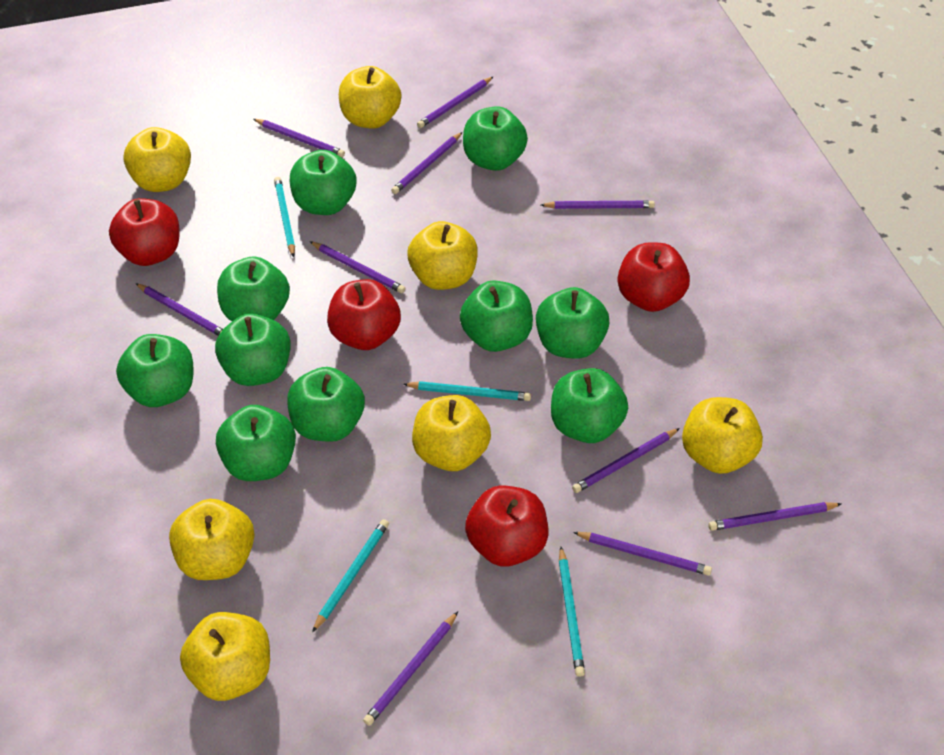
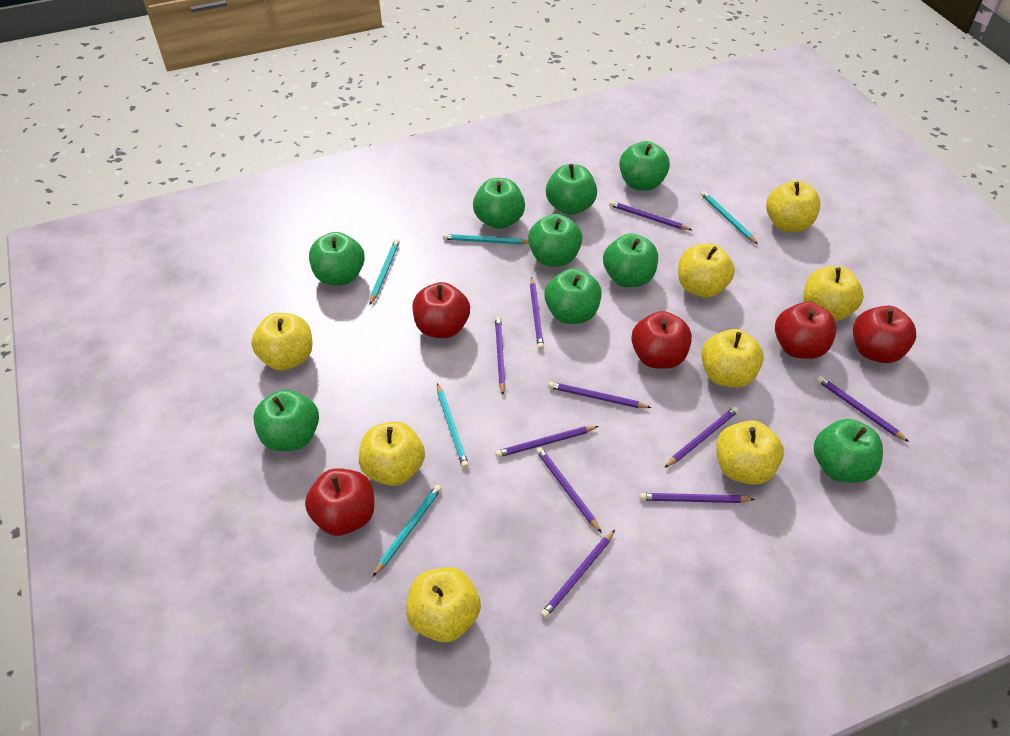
green apple: [116,334,193,407] [215,313,291,386] [216,405,296,481] [217,256,290,321] [287,367,365,442] [290,150,357,215] [460,280,533,352] [463,106,528,171] [536,287,610,359] [551,368,628,443] = 10 -> [253,389,319,451] [309,232,365,285] [473,178,525,229] [528,214,582,267] [544,268,602,324] [546,164,597,215] [603,233,658,287] [619,141,670,191] [814,419,883,482] = 9
red apple: [109,198,179,266] [327,279,401,350] [465,485,548,567] [618,242,690,312] = 4 -> [305,468,375,536] [412,282,470,338] [631,311,692,369] [775,302,837,359] [853,306,916,363] = 5
turquoise pencil: [274,177,295,257] [312,519,389,633] [404,381,531,401] [559,547,585,677] = 4 -> [370,239,400,305] [373,485,442,576] [437,383,469,468] [442,234,529,245] [701,191,758,244] = 5
yellow apple: [123,127,191,192] [169,499,255,580] [180,612,270,701] [339,66,401,129] [407,221,478,290] [412,395,491,471] [682,397,763,474] = 7 -> [251,313,312,370] [359,421,425,486] [406,567,481,642] [678,243,735,298] [701,329,764,388] [716,420,784,485] [766,180,821,232] [803,266,864,321] = 8

